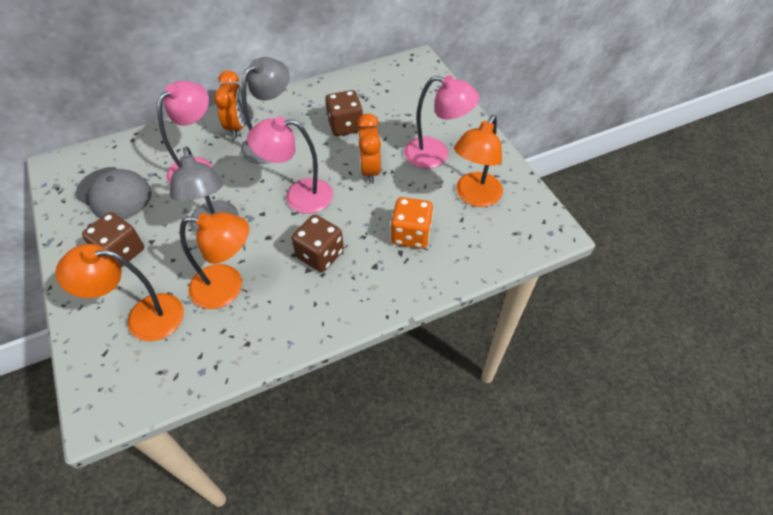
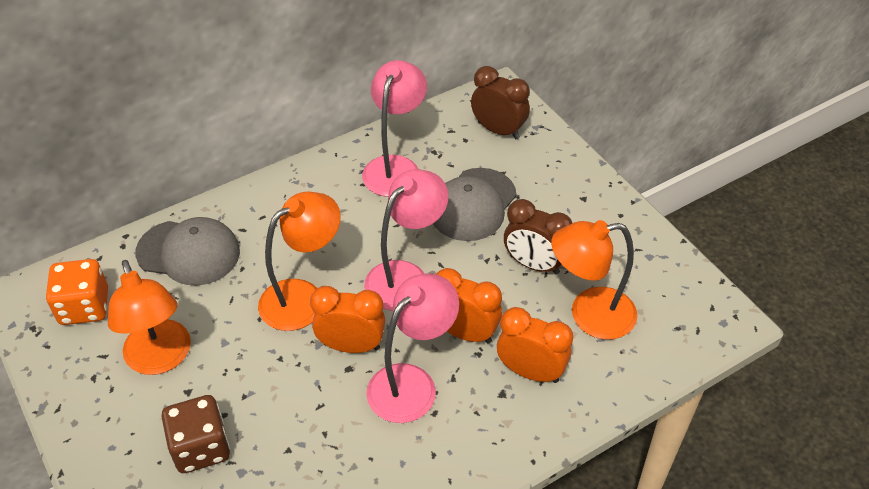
brown clock: none = 0 -> [471,66,530,139] [504,199,572,274] = 2
brown dice: [82,212,144,268] [292,215,344,272] [325,90,363,136] = 3 -> [162,395,230,473] = 1
grey cap: [76,167,152,219] = 1 -> [136,217,240,286] [433,168,517,241] = 2
grey lamp: [170,147,239,234] [241,57,290,164] = 2 -> none = 0
orange clock: [214,70,245,138] [357,113,381,184] = 2 -> [310,286,385,353] [436,268,502,344] [497,307,573,383] = 3

